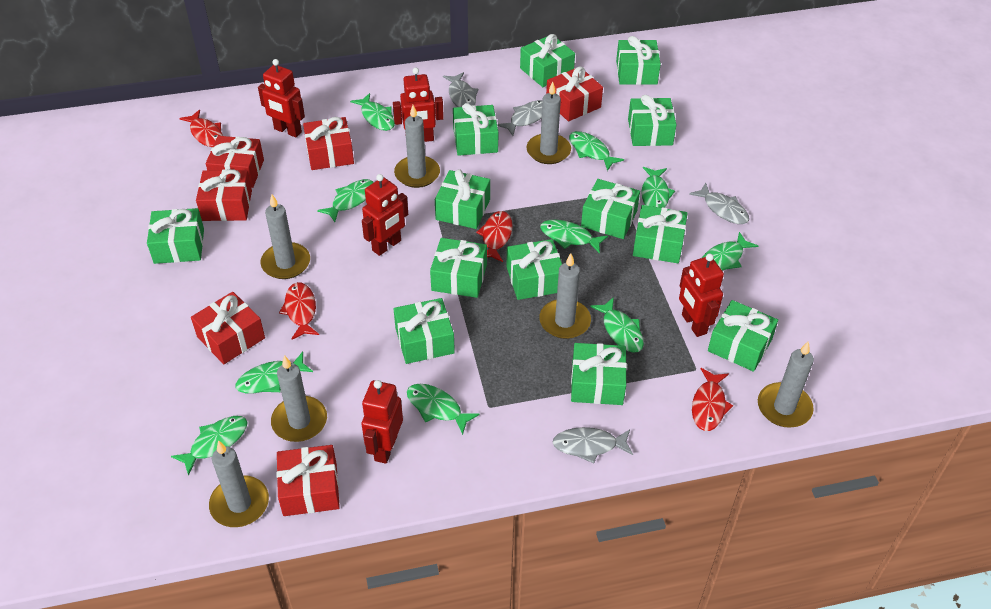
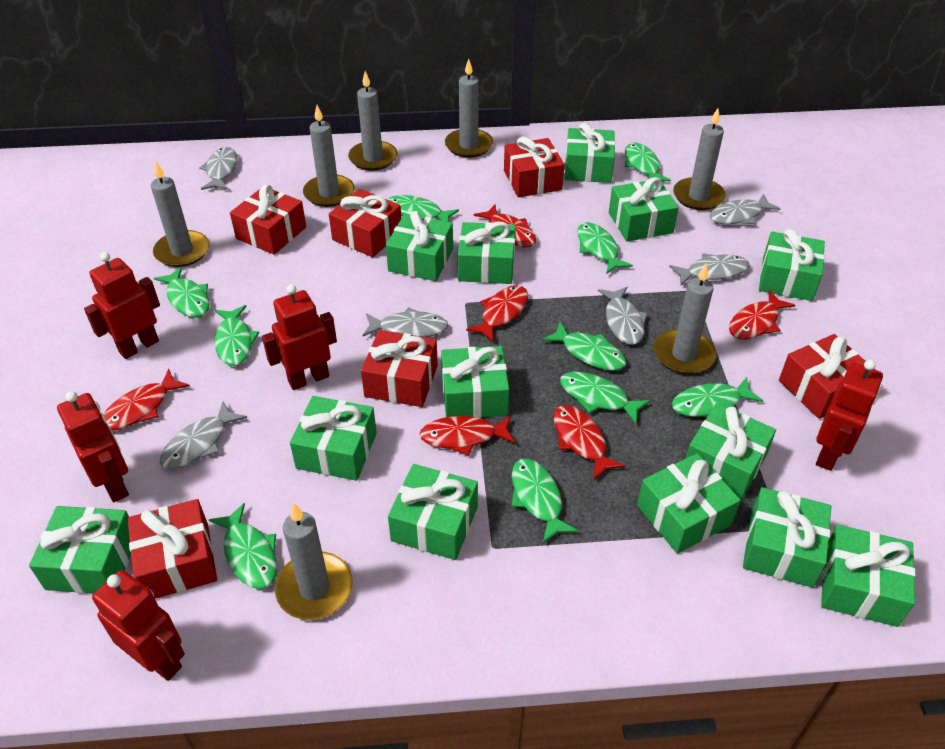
grey fish: [443,72,478,107] [497,100,542,136] [552,427,633,463] [689,183,749,224] = 4 -> [160,402,247,469] [199,147,237,190] [363,307,448,337] [598,287,648,345] [669,253,750,285] [710,194,780,224] = 6
red fish: [179,109,223,147] [279,282,319,340] [476,211,513,262] [692,368,733,431] = 4 -> [104,369,190,430] [419,415,515,456] [466,285,528,342] [474,205,536,248] [554,405,625,480] [729,290,796,339] = 6

